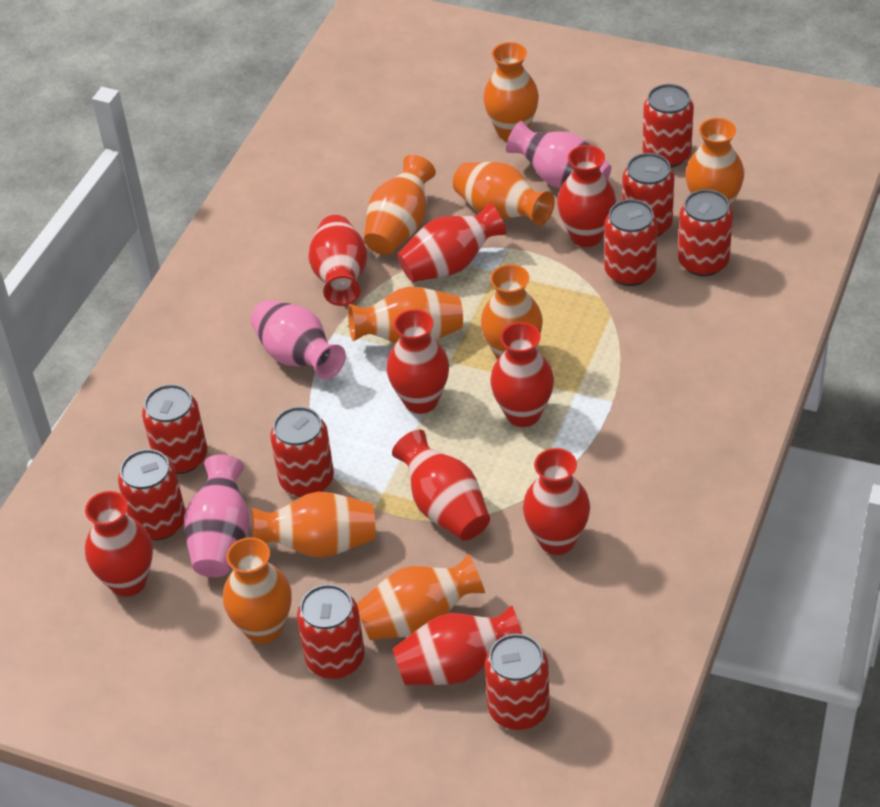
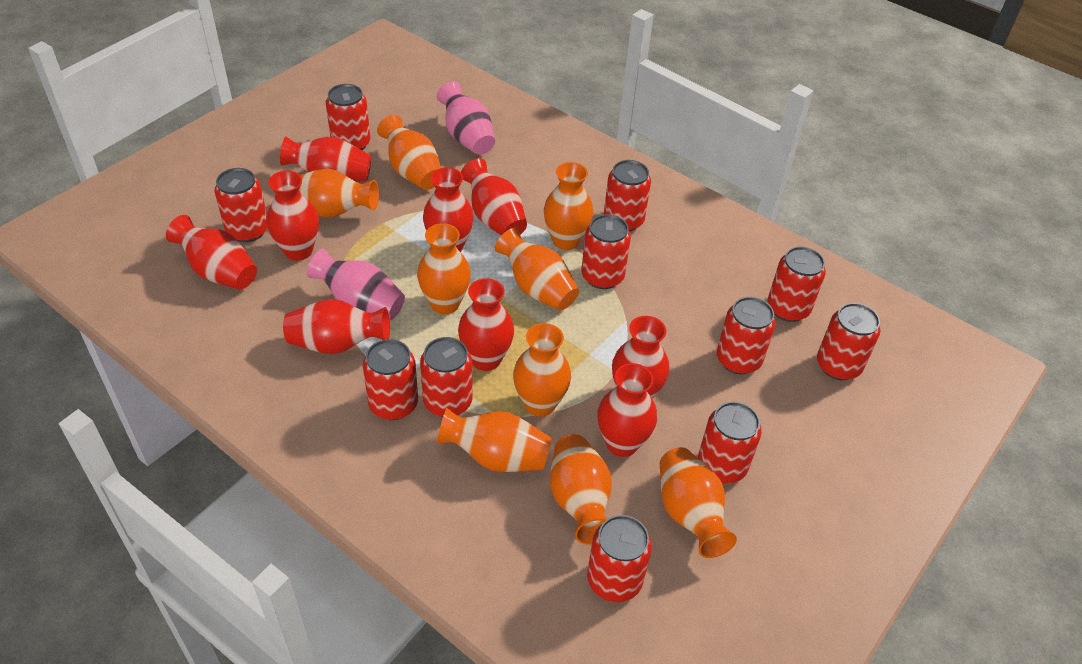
pink vase: [184,455,250,577] [251,300,346,379] [506,121,611,189] = 3 -> [307,249,405,320] [437,81,495,155] = 2
red can: [118,449,186,540] [142,384,207,474] [270,407,334,497] [297,584,365,679] [485,634,550,730] [604,199,658,286] [622,153,674,237] [643,84,694,168] [678,189,733,276] = 9 -> [215,168,267,242] [326,84,370,150] [363,339,418,420] [420,337,473,417] [581,214,631,289] [587,515,652,602] [604,160,651,232] [698,401,762,484] [717,297,776,374] [768,246,826,322] [817,303,880,380] = 11

